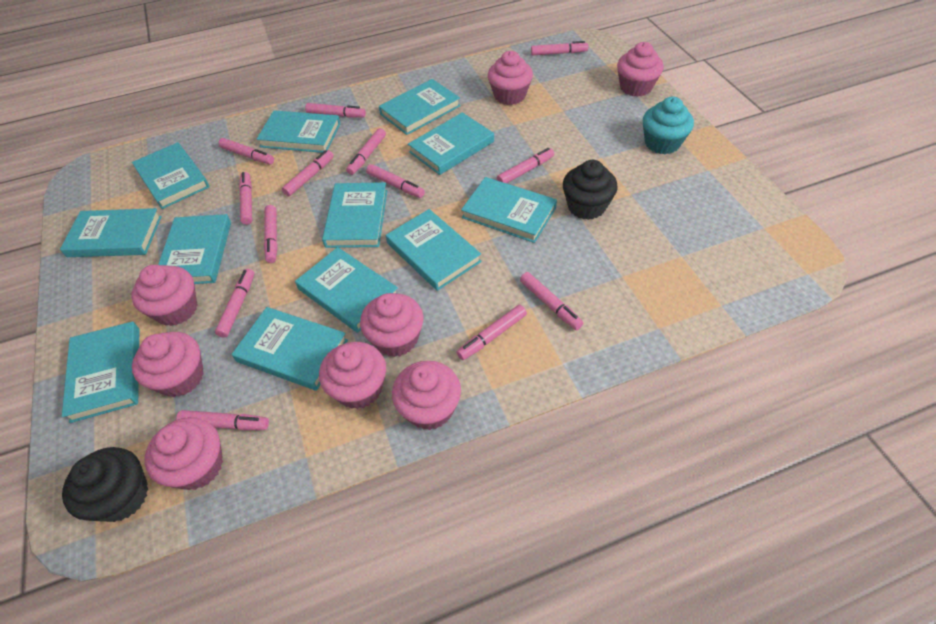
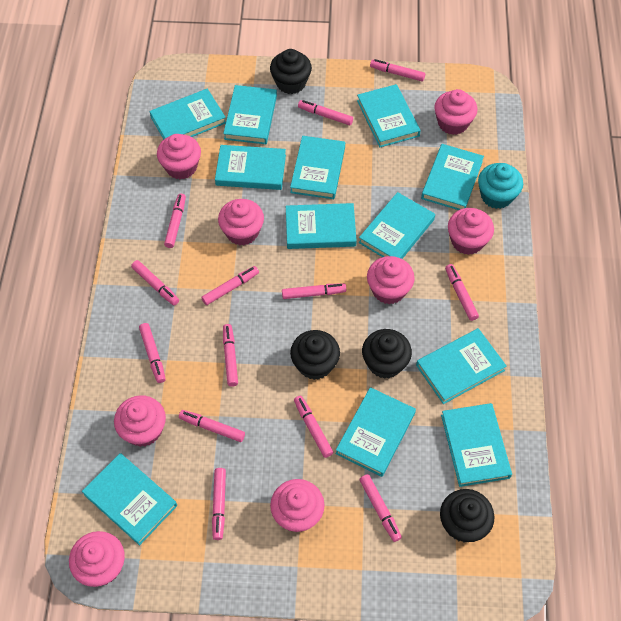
black cupcake: [62,447,148,522] [563,160,618,220] = 2 -> [270,49,312,94] [290,330,340,380] [362,329,412,379] [440,489,494,542] = 4

